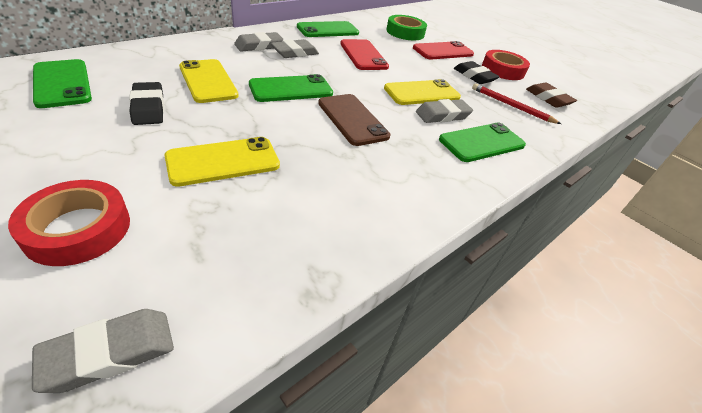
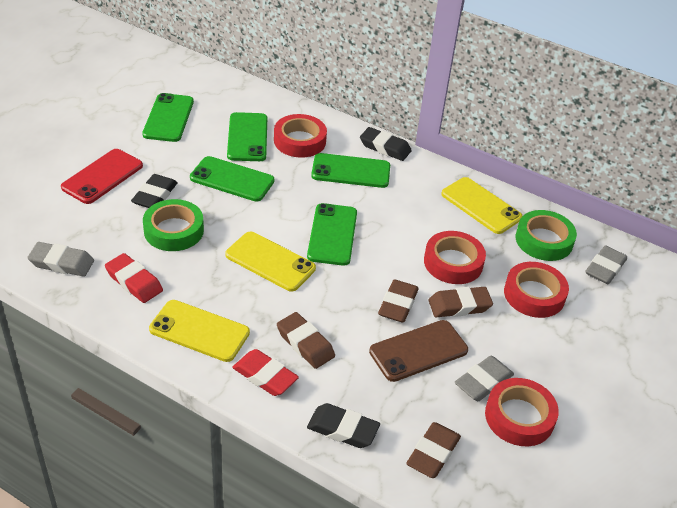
black eraser: [129,82,164,125] [454,61,499,84] = 2 -> [131,174,178,208] [307,403,380,448] [360,127,412,161] = 3
brown eraser: [526,83,577,108] = 1 -> [277,312,335,369] [378,279,419,323] [406,422,461,478] [428,287,493,317] = 4
green phone: [33,59,92,108] [249,74,333,102] [297,21,359,37] [439,123,526,162] = 4 -> [142,93,194,142] [190,156,275,202] [227,112,267,161] [307,203,357,266] [311,153,390,188] = 5
green tape: [386,15,427,40] = 1 -> [143,199,204,251] [516,210,577,261] = 2
grey eraser: [32,309,174,393] [234,32,283,52] [271,39,319,58] [416,99,473,123] = 4 -> [27,242,94,277] [455,356,514,401] [585,246,627,284] = 3
red eraser: none = 0 -> [105,253,163,303] [232,349,299,396] = 2
red pencil: [472,83,561,124] = 1 -> none = 0
red phone: [340,39,389,70] [413,41,474,60] = 2 -> [61,149,143,204] = 1
red tape: [8,180,130,266] [482,50,530,80] = 2 -> [274,114,327,158] [424,231,486,284] [485,378,559,446] [504,262,569,318] = 4

